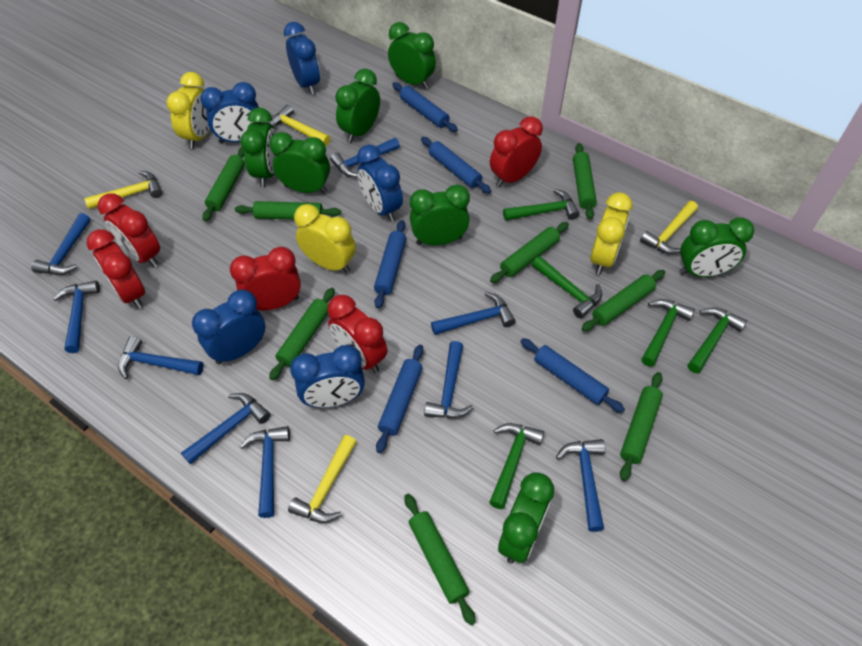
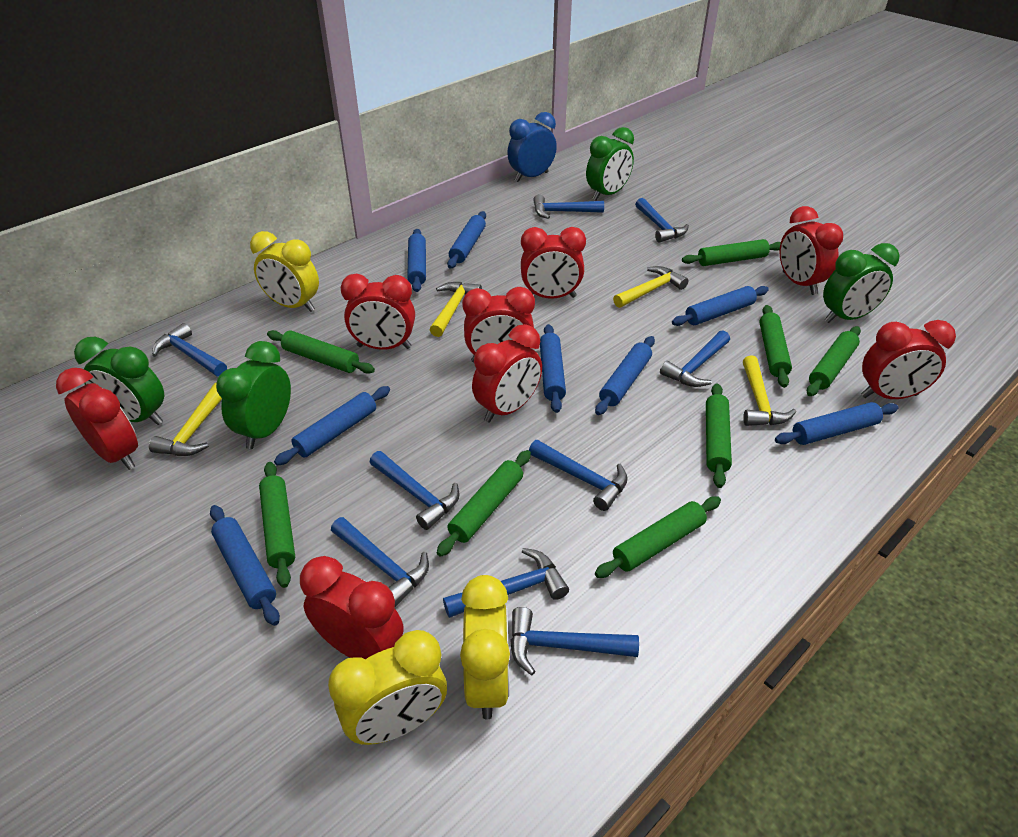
blue clock: [192,290,265,364] [200,82,259,144] [284,22,320,95] [290,345,365,408] [357,144,403,222] = 5 -> [507,112,557,182] = 1
blue rolling pin: [374,220,407,308] [376,345,424,453] [392,82,458,132] [421,137,491,194] [520,338,625,413] = 5 -> [210,505,280,626] [274,386,390,466] [407,229,426,292] [447,211,486,269] [540,324,566,413] [595,336,655,415] [672,286,769,326] [775,402,899,445] = 8
green clock: [240,108,276,187] [270,132,330,193] [335,69,380,143] [388,22,436,89] [410,184,470,245] [498,472,554,564] [679,217,754,277] = 7 -> [74,337,164,425] [216,341,291,449] [586,127,634,201] [823,243,900,323] = 4
green hammer: [489,423,545,509] [503,189,580,221] [532,256,602,318] [641,299,695,367] [688,307,747,373] = 5 -> none = 0
red clock: [87,229,145,309] [98,193,160,267] [230,247,301,310] [328,295,387,373] [490,116,543,187] = 5 -> [56,368,138,470] [300,556,404,659] [341,274,415,350] [462,287,535,363] [472,324,542,423] [521,227,586,299] [780,206,843,295] [861,320,956,399] = 8

